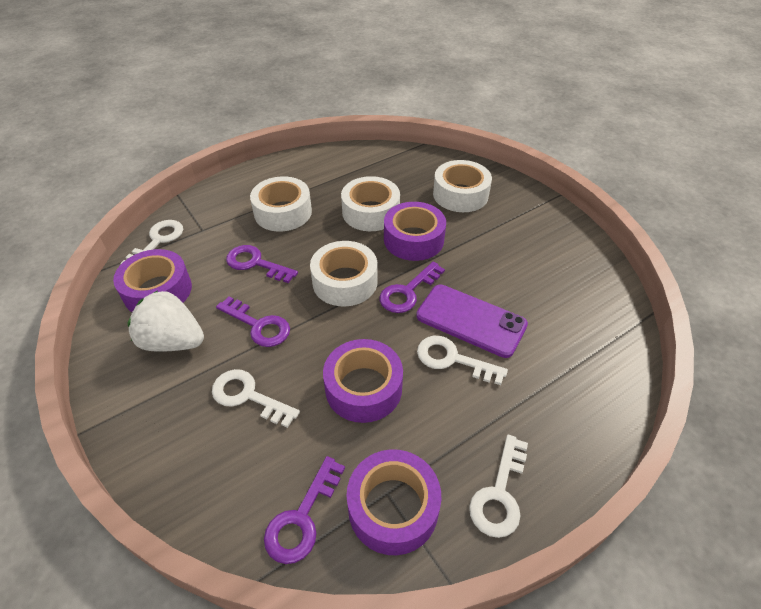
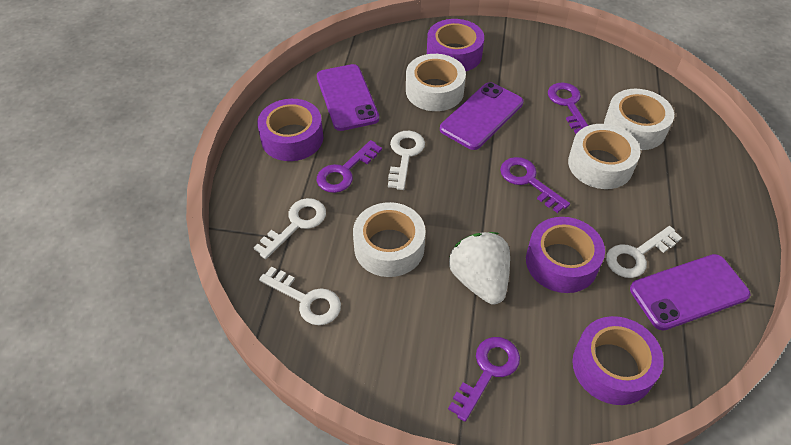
purple phone: [416,285,528,358] = 1 -> [317,64,379,131] [440,82,523,150] [630,254,750,330] = 3

